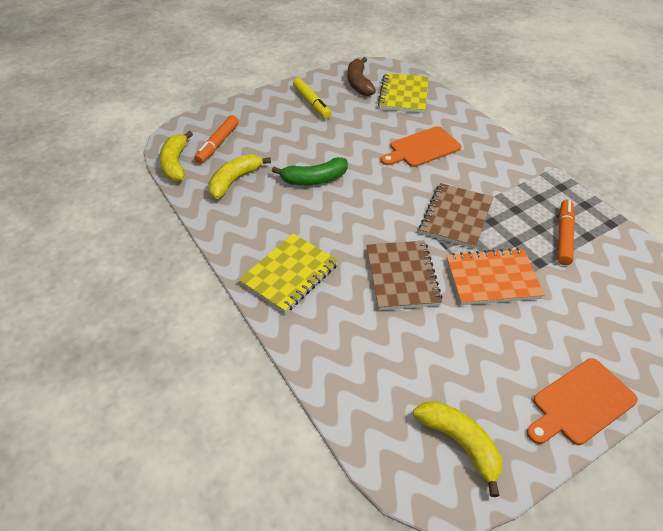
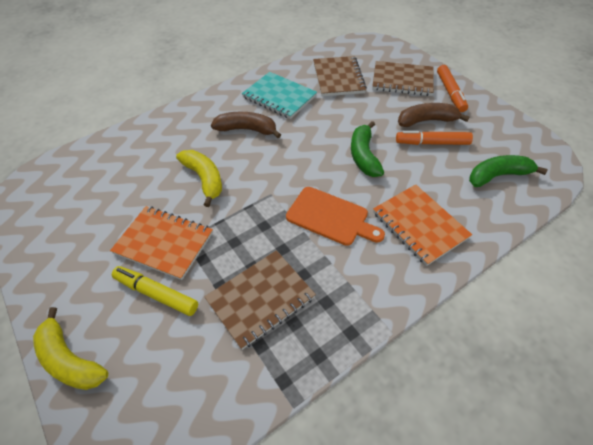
brown banana: [348,57,376,96] = 1 -> [211,112,281,138] [398,103,469,127] = 2
brown notebook: [366,241,443,310] [419,183,493,249] = 2 -> [205,250,316,350] [313,56,367,96] [372,61,434,96] = 3
green banana: [272,157,348,185] = 1 -> [351,121,384,177] [469,155,548,187] = 2
orange cutting board: [381,126,461,167] [527,358,638,445] = 2 -> [286,187,385,246] = 1
orange notebook: [446,248,544,305] = 1 -> [110,206,213,280] [373,184,472,266] = 2
turquoise notebook: none = 0 -> [242,72,317,119] = 1
yellow banana: [159,131,193,182] [208,154,271,199] [413,401,502,497] = 3 -> [33,307,108,390] [176,150,222,207] = 2
yellow notebook: [239,233,339,314] [378,73,429,113] = 2 -> none = 0

